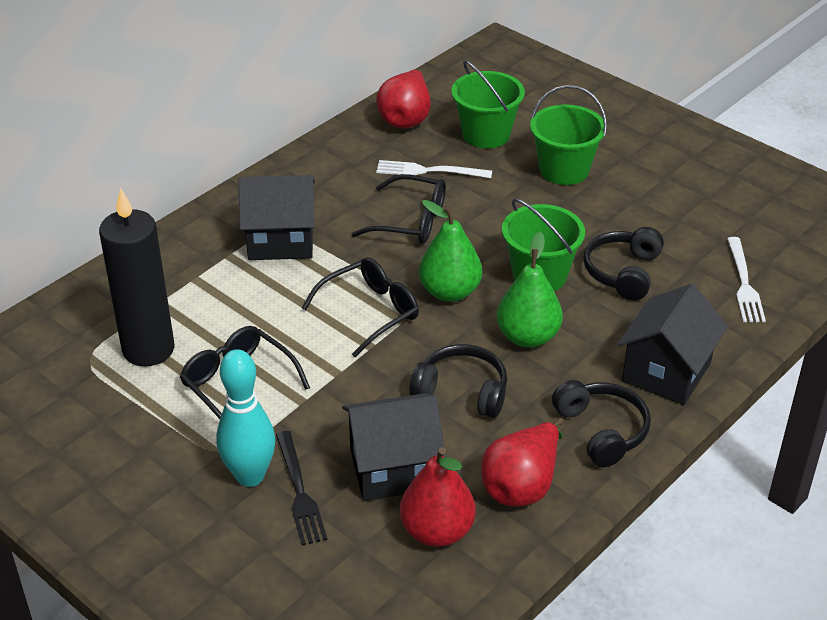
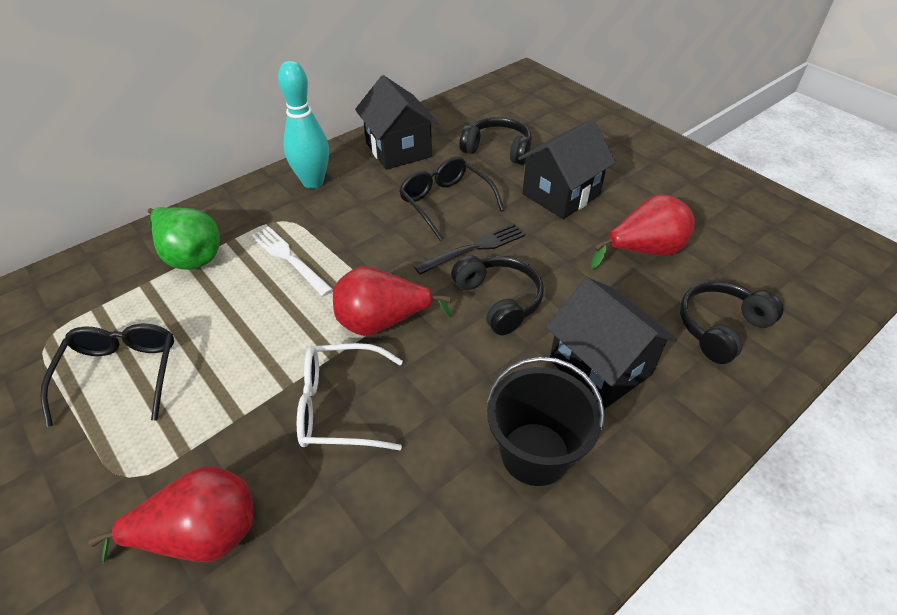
black bucket: none = 0 -> [487,356,605,486] = 1
black candle: [99,188,174,367] = 1 -> none = 0
black glasses: [180,326,310,419] [302,257,419,357] [351,174,446,244] = 3 -> [41,323,174,427] [399,157,504,241] = 2
green bucket: [452,60,525,148] [502,198,585,291] [530,85,607,185] = 3 -> none = 0
green pear: [419,200,482,302] [497,232,563,348] = 2 -> [148,207,220,270] = 1
white fork: [376,160,492,178] [727,237,766,322] = 2 -> [251,226,333,296] = 1
white glasses: none = 0 -> [297,343,403,450] = 1

